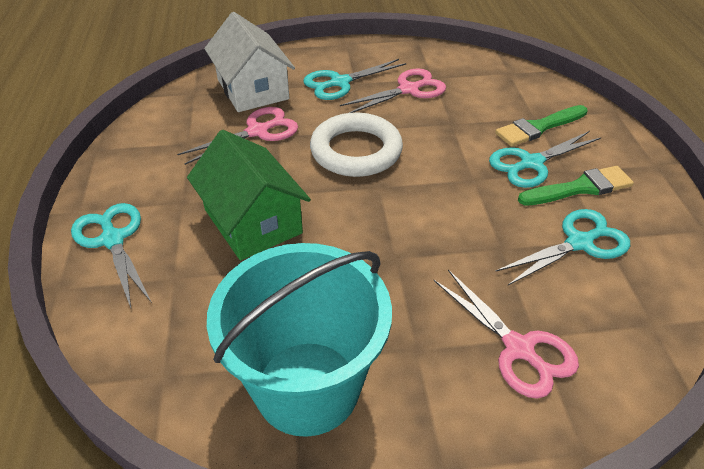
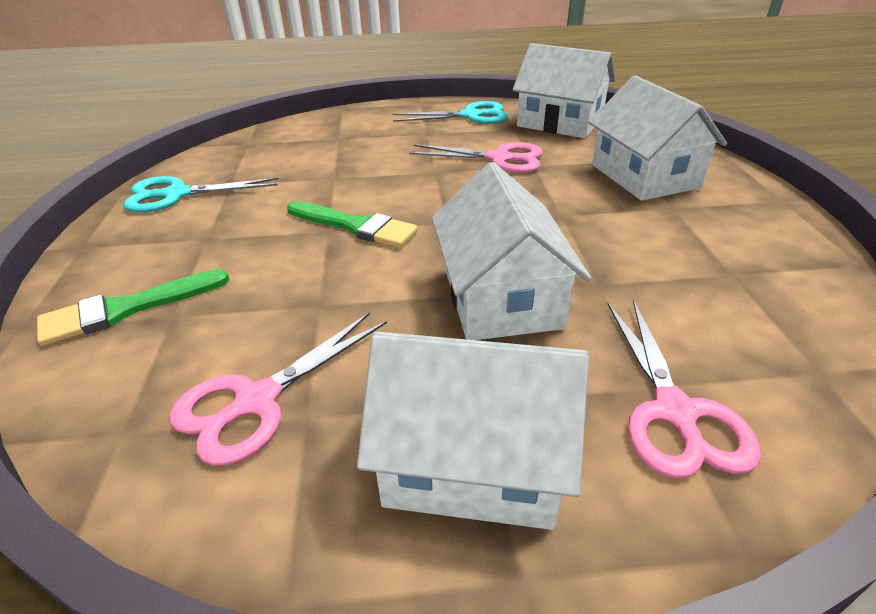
green house: [187,130,311,260] = 1 -> none = 0
turquoise bucket: [207,243,392,437] = 1 -> none = 0
turquoise scissors: [71,203,152,308] [303,59,406,100] [489,131,601,188] [495,209,630,286] = 4 -> [123,176,279,213] [392,101,508,124] = 2
white house: [204,12,295,112] = 1 -> [357,331,589,530] [432,162,591,340] [513,43,615,138] [589,75,727,201] = 4
white ring: [310,113,403,177] = 1 -> none = 0

